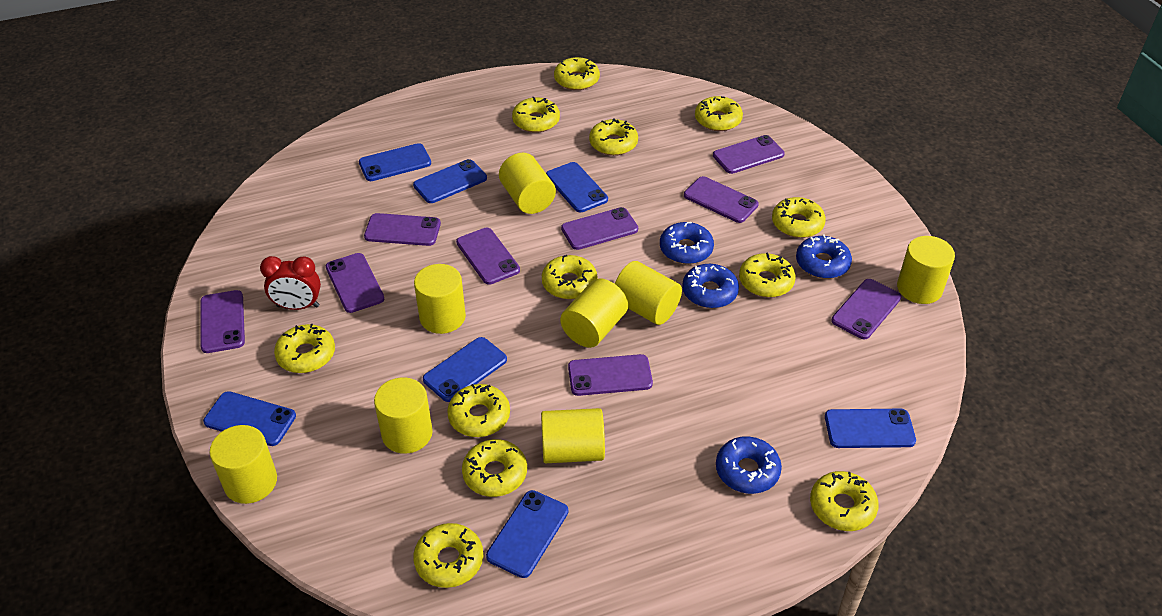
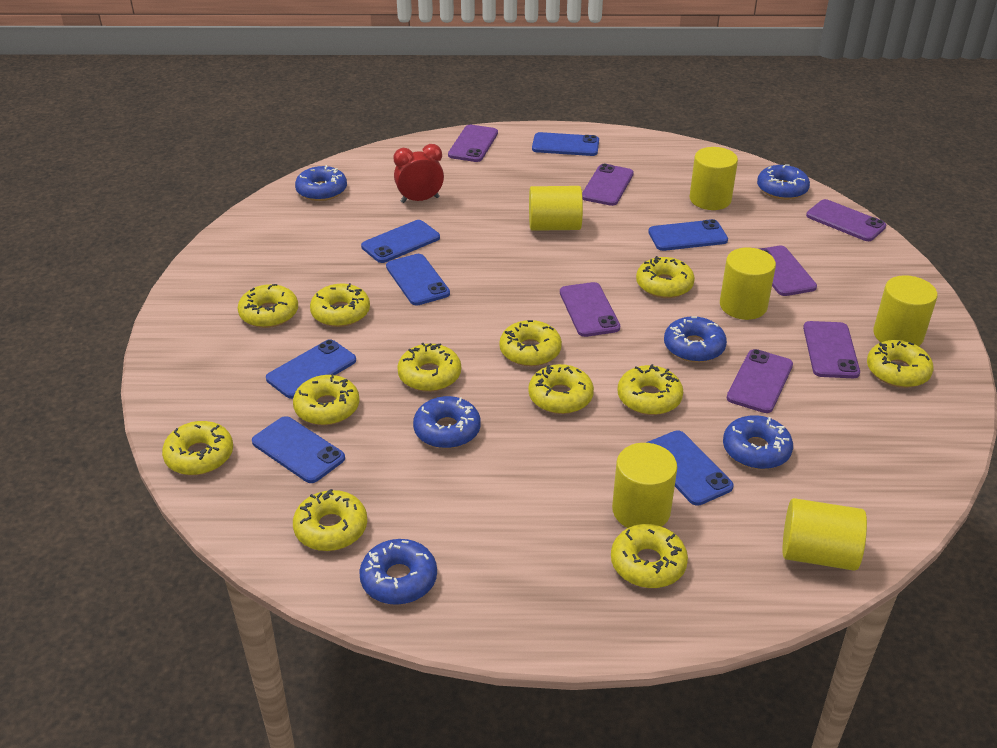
blue donut: [660,222,714,264] [682,264,739,308] [716,436,782,494] [796,234,852,279] = 4 -> [295,165,347,201] [359,539,437,605] [413,396,481,449] [664,316,727,362] [723,415,793,469] [757,164,810,200] = 6
purple phone: [200,290,245,353] [326,253,384,313] [364,213,441,246] [456,228,520,285] [561,207,638,250] [568,354,653,396] [684,176,759,223] [713,135,785,174] [831,279,901,339] = 9 -> [448,125,498,162] [560,282,620,337] [582,164,634,206] [727,349,793,413] [760,246,817,296] [803,321,860,378] [806,199,886,241] = 7
yellow cylinder: [210,425,277,504] [374,377,433,454] [414,264,466,334] [499,153,556,214] [541,408,605,463] [560,278,628,348] [615,261,682,325] [897,236,955,304] = 8 -> [529,186,583,231] [612,443,677,528] [690,147,738,210] [720,248,776,320] [783,498,867,571] [873,275,938,346] = 6

